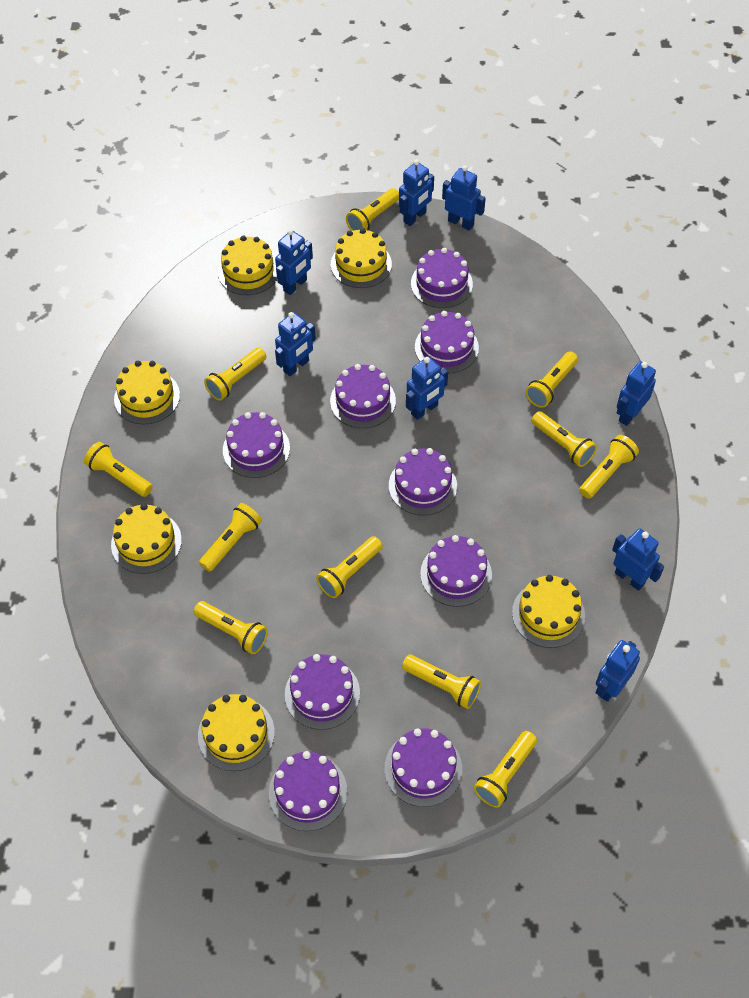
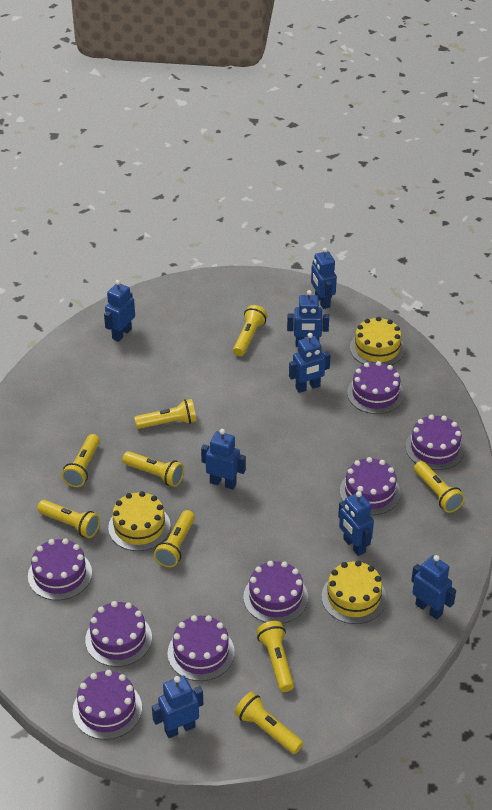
purple cake: [223,412,290,478] [269,751,347,831] [285,654,360,730] [330,364,396,428] [385,728,462,807] [389,448,457,515] [411,248,473,308] [415,311,479,374] [420,535,492,607] = 9 -> [28,538,92,600] [73,670,142,740] [85,601,152,667] [168,615,235,681] [243,561,308,623] [340,457,401,515] [347,361,404,414] [406,415,465,470] = 8
yellow cake: [111,504,182,574] [114,361,180,424] [198,694,275,771] [218,236,277,295] [331,228,392,288] [512,575,585,648] = 6 -> [108,491,171,551] [321,561,387,624] [350,317,405,365] = 3
yellow flashlight: [84,442,152,497] [194,601,268,654] [199,503,262,572] [204,347,266,401] [316,536,383,598] [346,188,399,231] [402,655,481,709] [474,731,537,808] [525,352,578,408] [531,411,597,467] [579,435,639,499] = 11 -> [37,500,100,538] [62,434,100,487] [122,451,184,487] [134,399,197,429] [154,510,195,567] [233,305,267,356] [235,692,303,754] [257,621,294,692] [414,461,465,513] = 9

